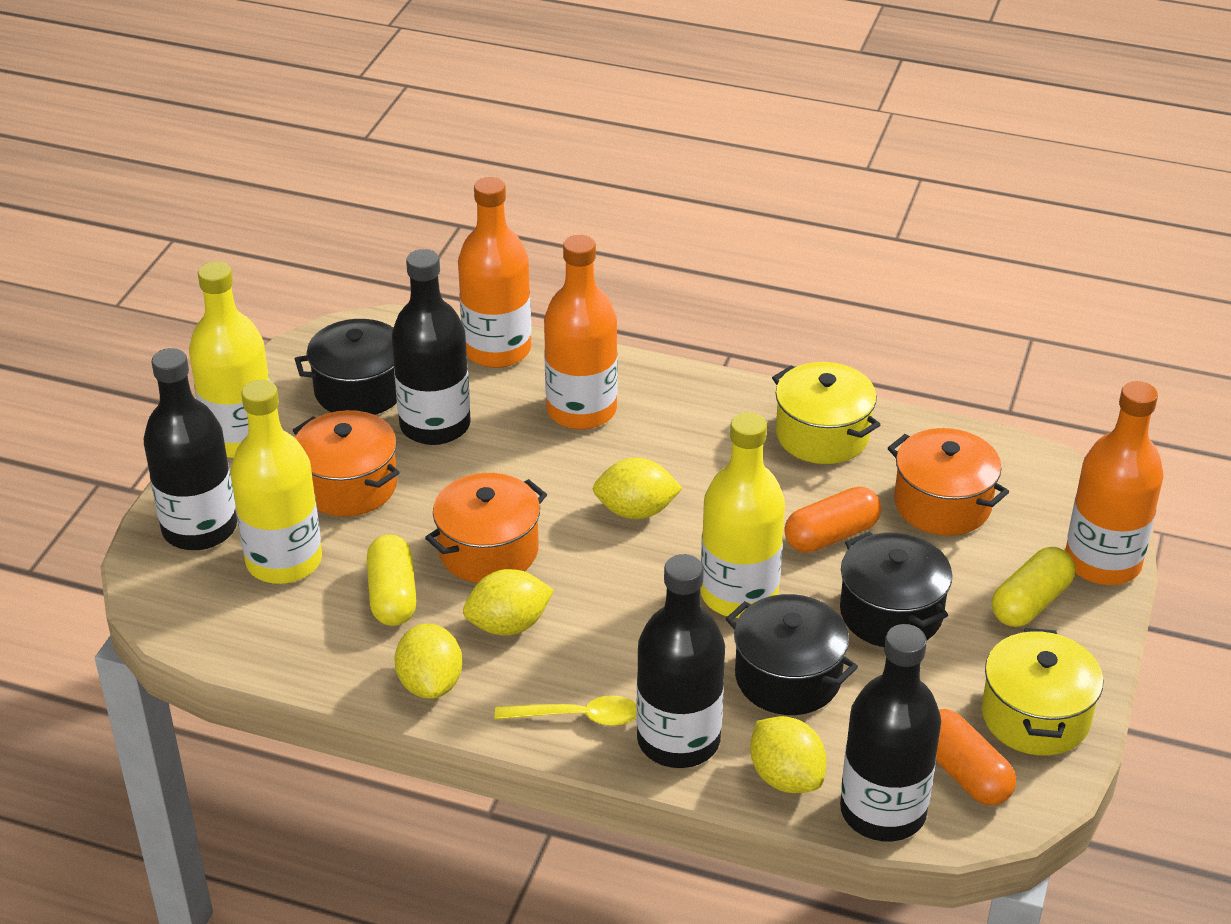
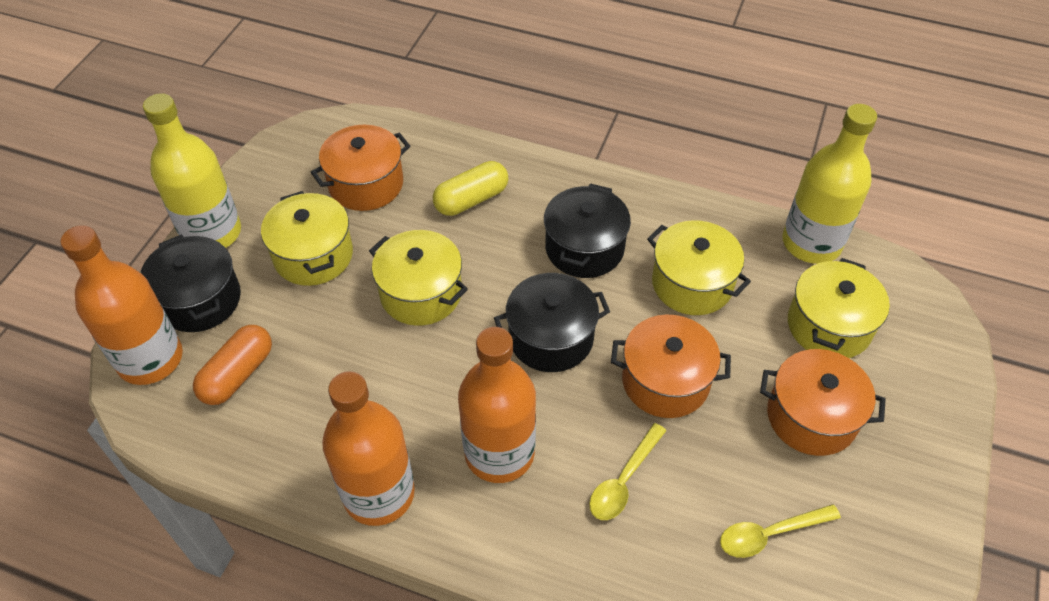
black bottle: [144,348,237,550] [392,249,471,445] [636,554,725,768] [840,624,941,841] = 4 -> none = 0
orange capsule: [784,487,881,553] [936,709,1016,805] = 2 -> [193,325,272,405] = 1
yellow bottle: [189,261,270,458] [231,380,322,584] [700,412,785,618] = 3 -> [143,93,241,248] [782,104,877,264] = 2
yellow capsule: [367,535,417,626] [992,547,1075,627] = 2 -> [433,161,509,216] = 1
yellow lemon: [394,624,463,699] [463,569,554,635] [593,458,683,519] [750,716,827,793] = 4 -> none = 0
yellow pot: [772,362,880,464] [982,628,1103,756] = 2 -> [261,191,353,286] [369,230,468,326] [647,220,751,315] [788,258,890,358] = 4
yellow spoon: [495,695,637,726] = 1 -> [589,423,667,520] [720,504,841,558] = 2

